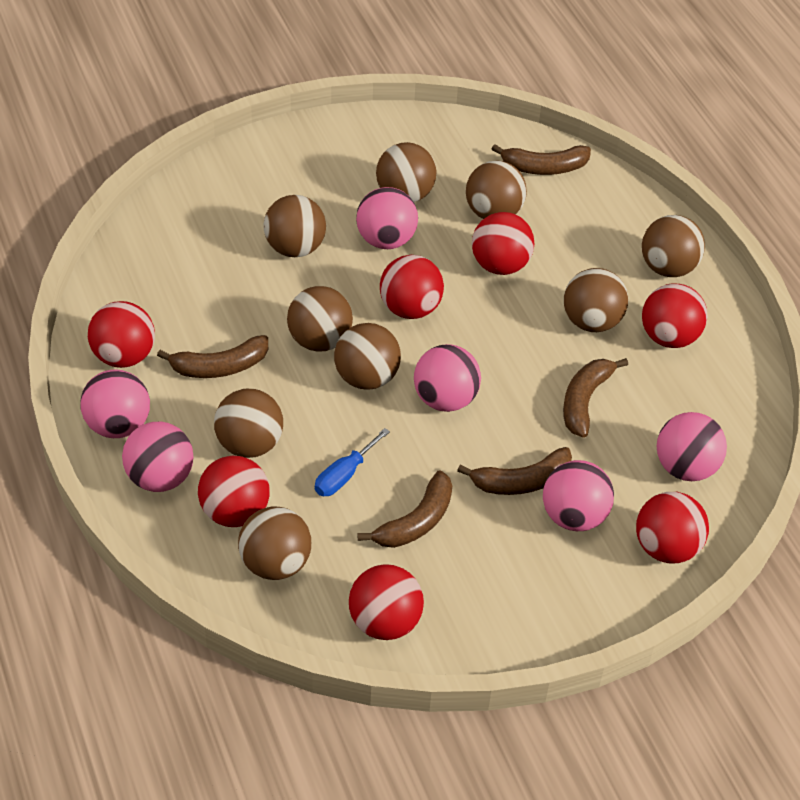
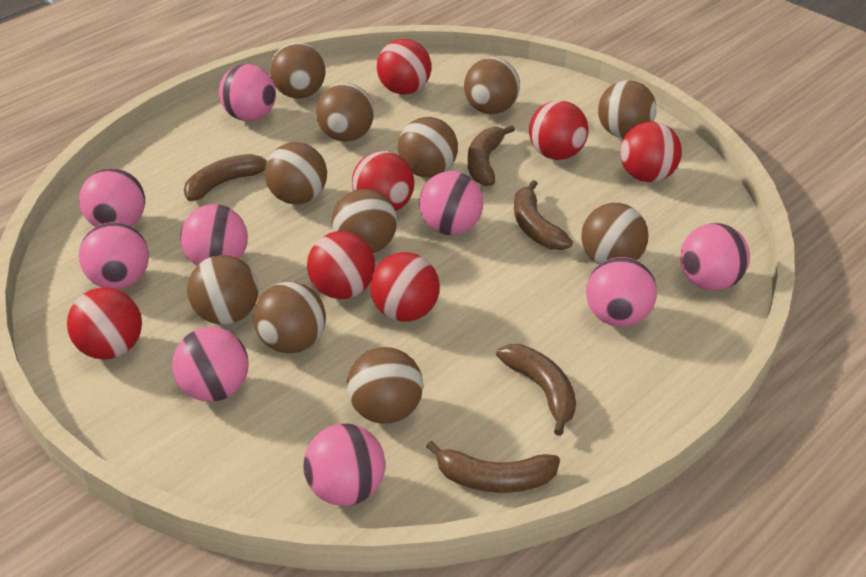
blue screwdriver: [315,428,390,496] = 1 -> none = 0
brown ball: [214,389,283,458] [238,507,311,580] [264,195,326,257] [287,286,353,352] [334,323,401,390] [376,142,437,202] [466,160,527,219] [564,268,628,332] [642,215,705,277] = 9 -> [187,255,258,324] [253,282,326,353] [265,142,327,204] [270,43,325,98] [316,83,374,142] [332,189,397,253] [347,347,423,424] [398,117,458,178] [464,57,520,114] [581,203,648,265] [598,80,657,138] = 11
pink ball: [80,369,150,438] [122,422,194,492] [356,187,418,249] [414,344,481,412] [543,460,614,531] [657,412,727,481] = 6 -> [79,168,145,227] [79,222,149,289] [172,327,249,402] [180,204,248,265] [219,64,276,121] [303,424,385,506] [419,171,483,235] [586,257,657,327] [680,223,750,291] = 9

